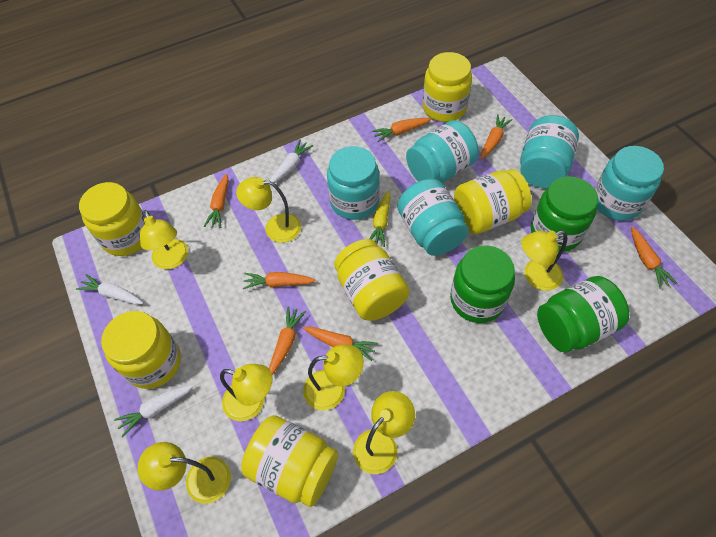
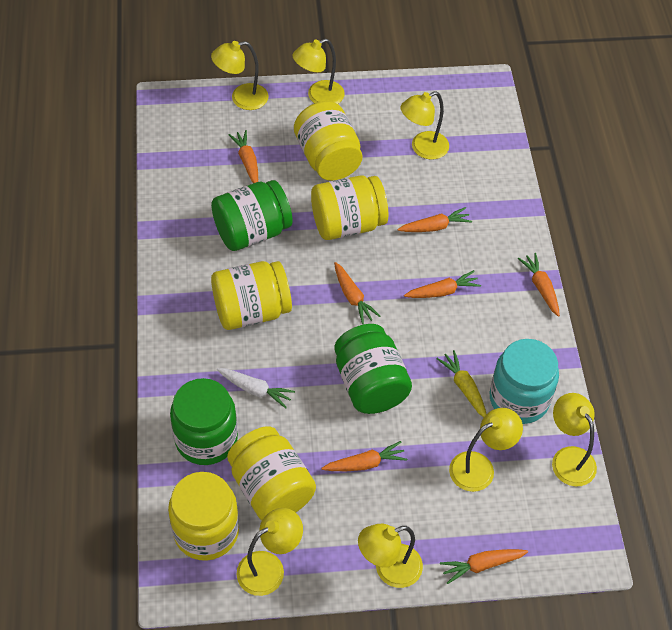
turquoise jar: [327,146,380,220] [397,179,468,256] [406,120,479,183] [520,115,579,188] [595,146,664,221] = 5 -> [490,339,559,424] = 1
white carrot: [76,274,143,304] [114,384,194,437] [269,140,313,185] = 3 -> [217,368,295,409] = 1
yellow jar: [79,182,146,256] [101,311,181,389] [241,415,338,507] [334,239,410,321] [423,52,472,122] [454,169,531,234] = 6 -> [168,472,239,561] [211,261,292,330] [227,426,316,520] [294,101,362,181] [311,175,388,240] = 5

